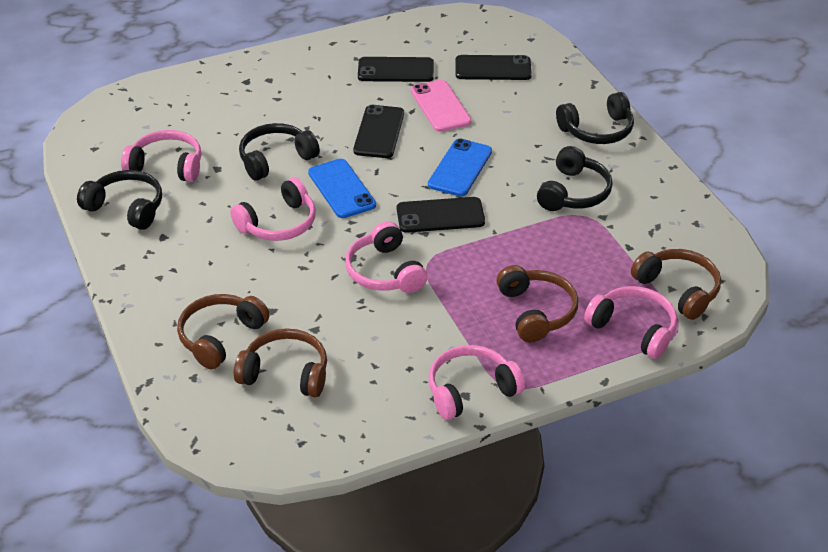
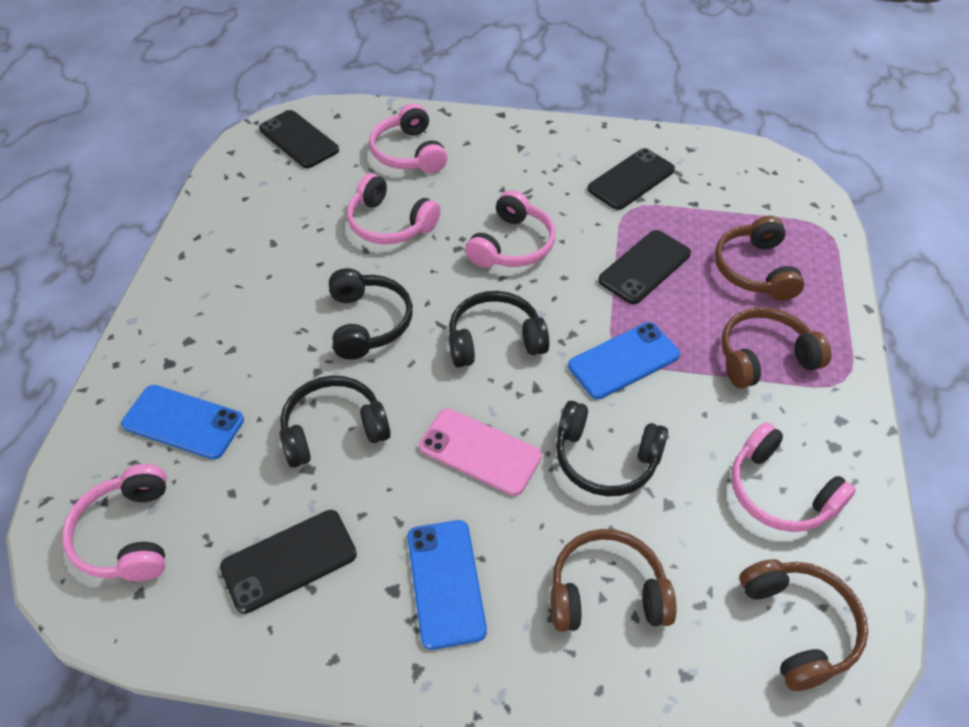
blue phone: [308,159,376,218] [428,139,492,196] = 2 -> [121,385,244,459] [407,520,487,650] [568,322,680,399] = 3

